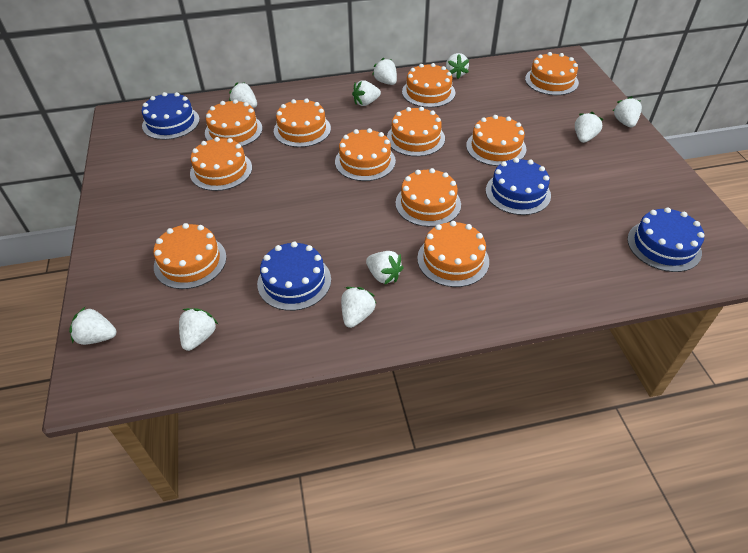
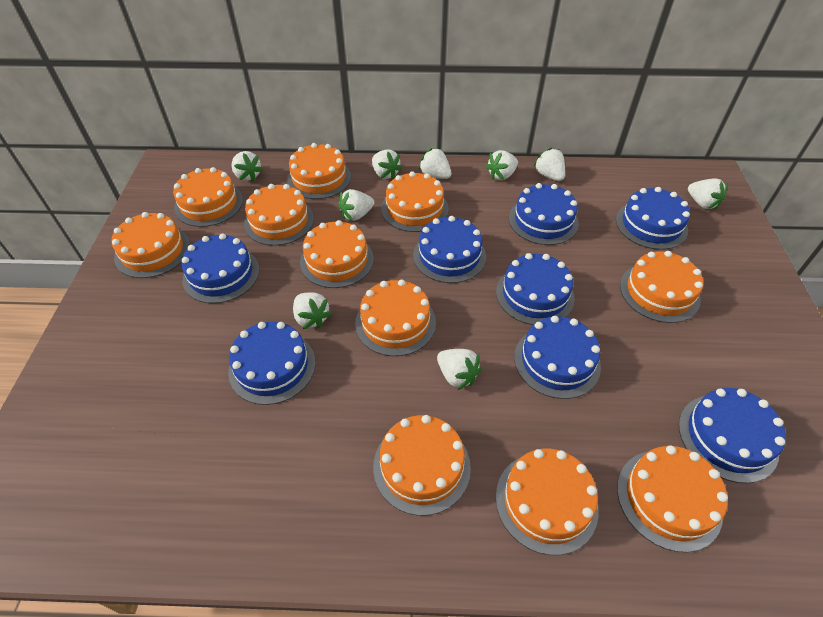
blue cake: [142,92,200,140] [257,242,331,311] [486,158,551,215] [627,207,705,272] = 4 -> [181,233,259,303] [228,322,315,405] [413,216,486,283] [496,253,575,325] [509,183,579,245] [514,316,601,399] [616,187,690,250] [679,388,786,483] = 8
white strawberry: [69,307,116,345] [179,308,218,351] [229,82,257,108] [341,287,377,328] [352,80,381,106] [366,251,404,285] [372,58,397,85] [446,53,469,79] [575,112,604,143] [613,96,642,127] = 10 -> [232,151,263,181] [293,292,332,329] [338,189,374,221] [372,149,402,180] [418,148,451,179] [437,349,481,390] [486,150,518,180] [533,147,565,181] [688,178,728,210] = 9

